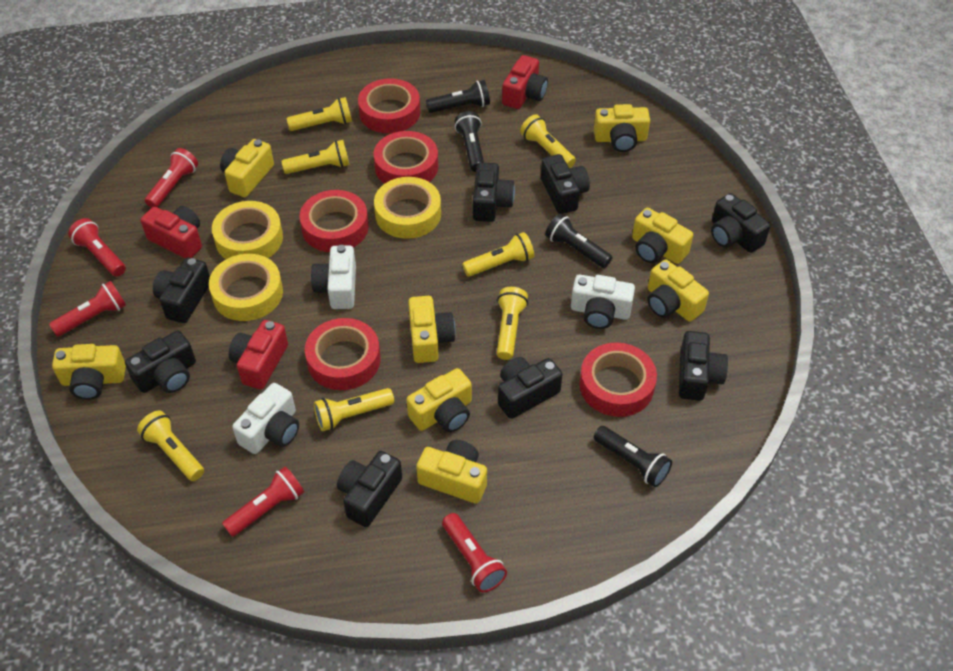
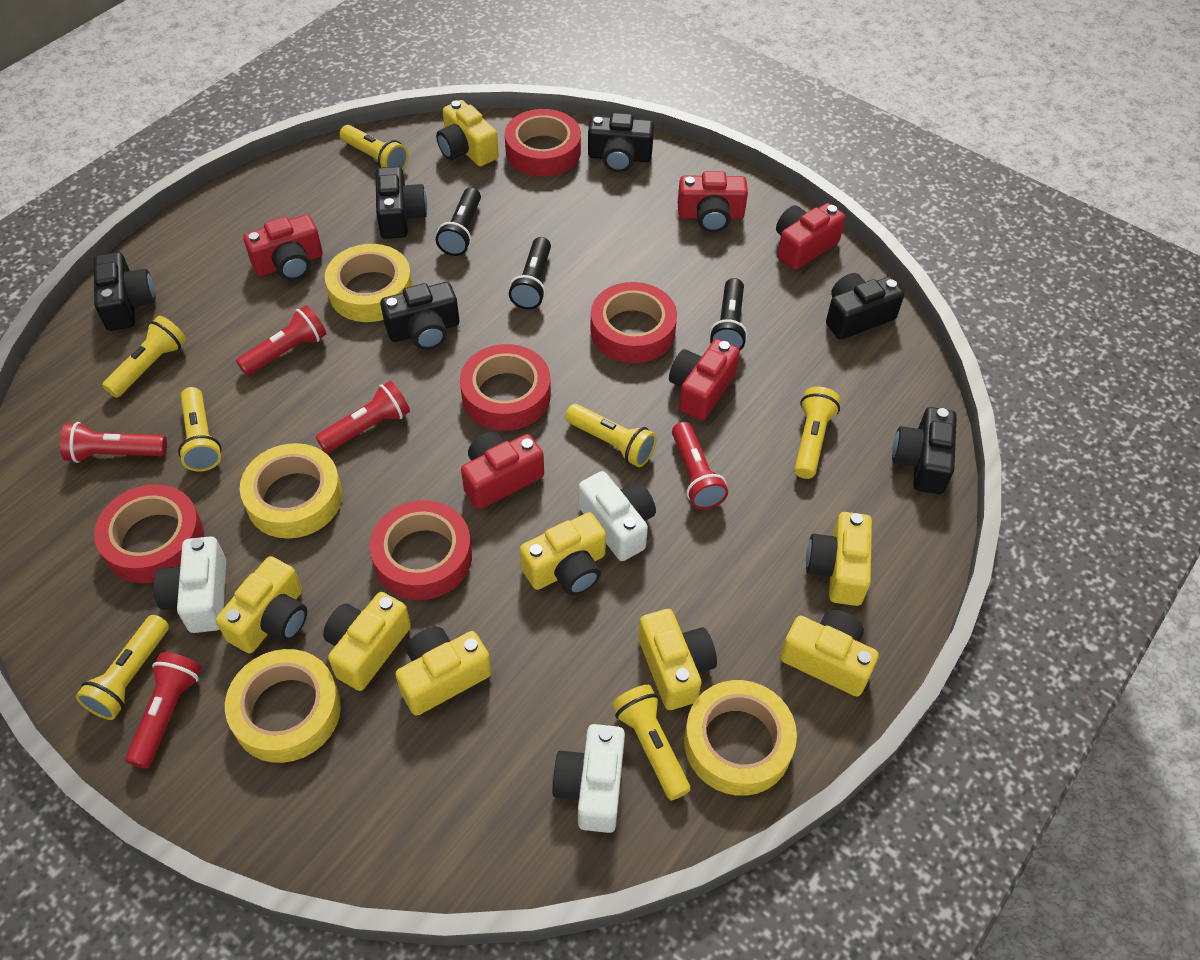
black camera: [125,331,196,393] [153,258,210,323] [337,451,402,527] [473,162,515,222] [498,357,562,419] [541,154,590,214] [679,331,728,401] [711,193,771,253] = 8 -> [94,252,156,331] [376,166,427,239] [380,282,459,350] [588,113,654,172] [826,273,904,340] [892,407,957,494] = 6
black flashlight: [426,80,490,113] [455,111,484,172] [545,213,612,268] [594,426,672,487] = 4 -> [436,187,481,256] [509,237,551,310] [710,278,748,350] = 3
red camera: [141,206,202,258] [229,320,288,389] [502,55,548,109] = 3 -> [243,215,323,281] [461,432,544,509] [669,339,740,421] [678,171,748,232] [776,203,845,270] = 5
yellow tape: [209,254,283,321] [212,201,283,259] [374,177,441,239] = 3 -> [225,649,341,763] [240,443,342,539] [325,244,413,322] [684,680,797,796] = 4

